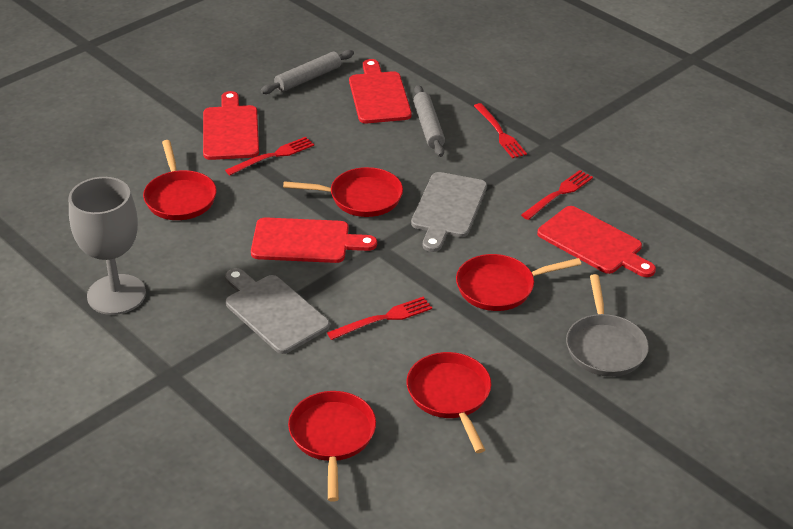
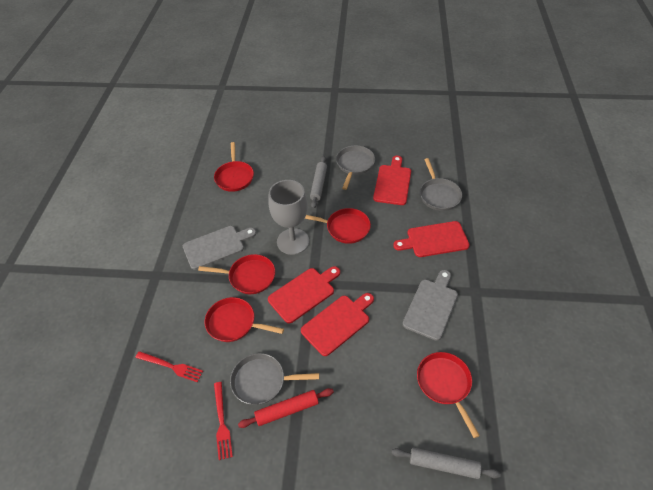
grey pan: [566,274,649,377] = 1 -> [230,353,319,405] [336,145,375,190] [420,158,462,211] = 3
red fork: [225,137,314,175] [327,296,432,340] [474,103,527,158] [521,170,593,220] = 4 -> [135,351,203,382] [214,382,233,460] = 2
red rolling pin: none = 0 -> [238,388,334,428] = 1

